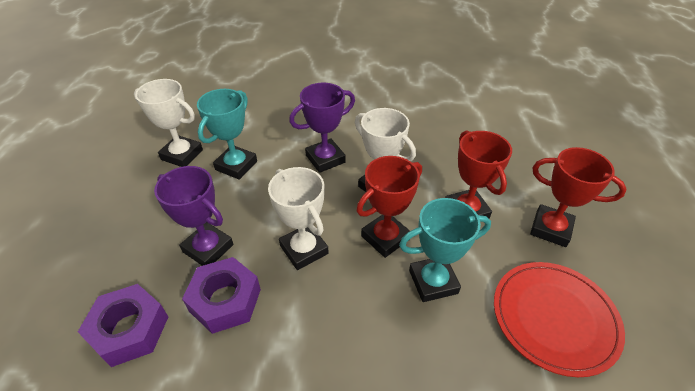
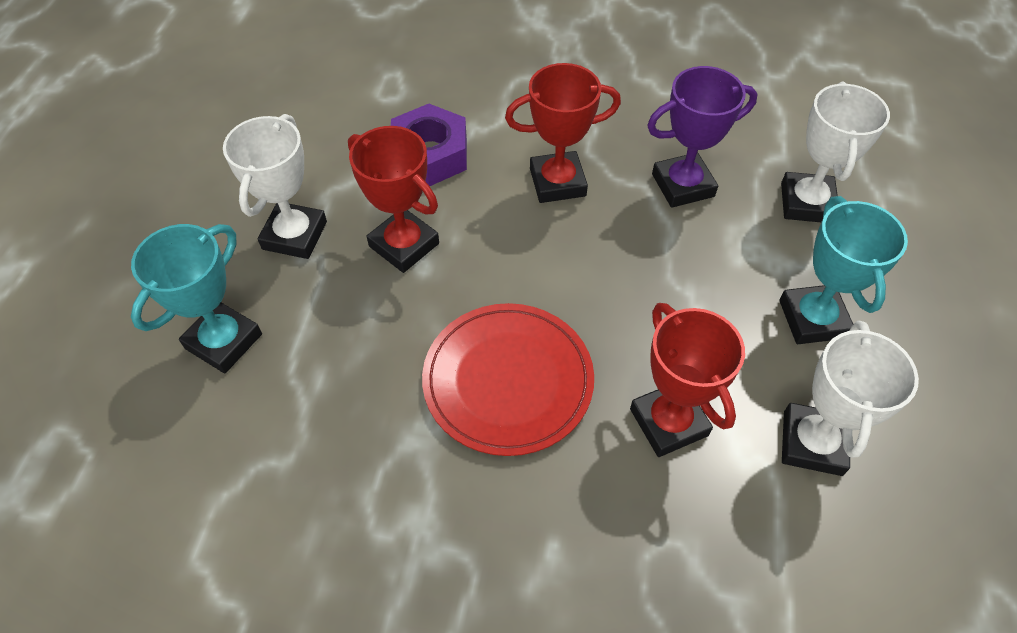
purple nut: [78,284,168,367] [182,257,261,334] = 2 -> [391,104,467,186] = 1
purple trophy: [154,166,234,266] [289,83,355,173] = 2 -> [647,66,758,208] = 1

